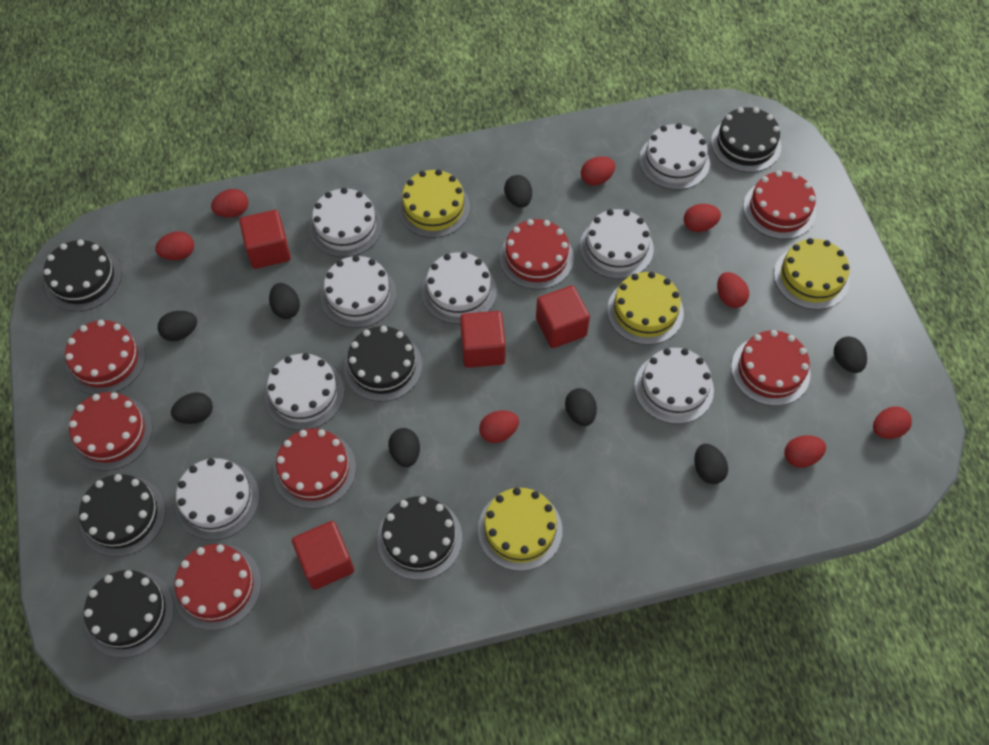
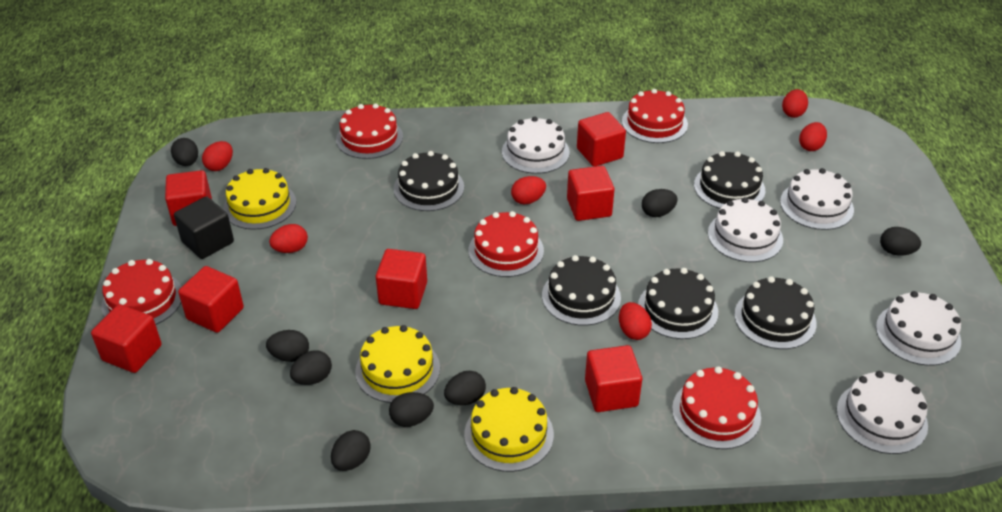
black cake: [44,239,121,311] [79,474,166,557] [84,570,174,658] [344,326,422,402] [377,496,462,580] [711,107,781,172] = 6 -> [393,151,464,211] [542,255,621,326] [638,268,718,339] [694,151,765,209] [734,276,817,349] = 5
black cube: none = 0 -> [174,196,234,259] = 1
red cake: [65,320,146,395] [69,392,153,471] [174,544,261,630] [273,428,356,509] [500,219,574,289] [731,330,811,406] [743,171,816,239] = 7 -> [101,259,182,325] [336,103,403,159] [469,211,544,277] [622,89,688,143] [672,366,761,449] = 5
red cube: [239,210,291,269] [292,521,354,590] [460,311,506,368] [536,285,590,348] = 4 -> [91,304,162,373] [165,170,212,226] [178,266,244,333] [376,249,427,309] [567,166,614,221] [577,112,626,167] [585,345,642,412] = 7
red egg: [155,231,194,260] [211,189,248,218] [479,410,519,443] [581,156,615,186] [684,204,721,232] [717,272,749,308] [784,435,826,468] [873,406,912,439] = 8 -> [202,141,233,171] [269,224,308,253] [511,176,546,205] [619,302,652,340] [782,89,808,118] [799,122,827,151] = 6
white cake: [175,458,259,540] [265,353,344,430] [309,188,382,257] [321,255,396,328] [421,252,497,324] [580,209,654,279] [634,348,714,424] [639,123,710,190] = 8 -> [502,117,570,174] [708,197,783,262] [780,168,854,230] [837,371,928,454] [876,291,961,366] = 5
yellow cake: [398,169,470,238] [478,488,562,571] [607,272,684,345] [774,238,850,310] = 4 -> [223,168,296,230] [355,325,440,403] [464,387,554,472] = 3

